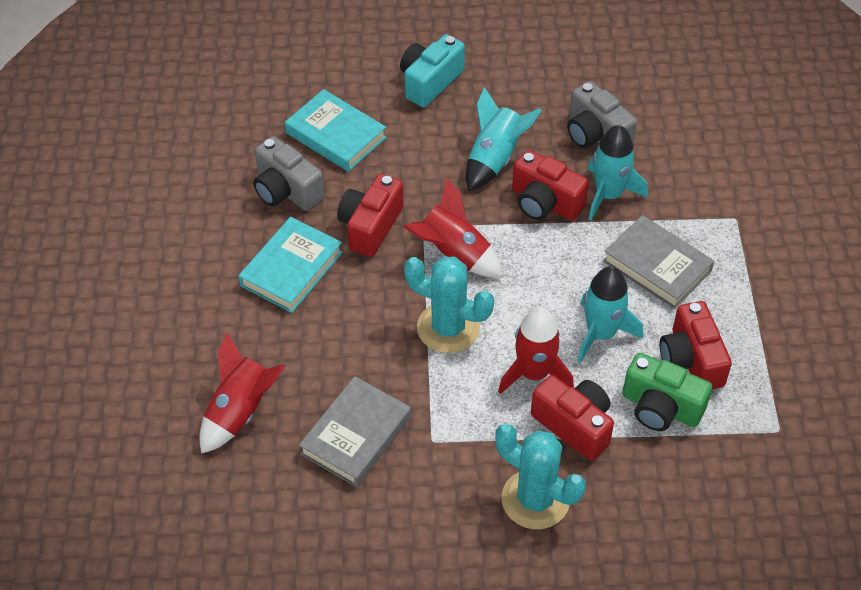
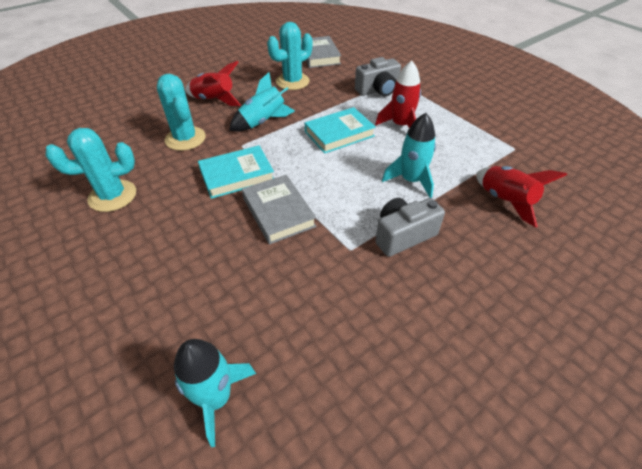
green camera: [623,353,712,431] = 1 -> none = 0
red camera: [337,174,403,257] [512,150,589,220] [531,375,614,461] [660,301,732,390] = 4 -> none = 0
turquoise cactus: [404,257,494,353] [495,424,586,529] = 2 -> [45,128,136,212] [157,74,206,151] [267,22,312,90] = 3
turquoise camera: [400,34,465,107] = 1 -> none = 0

